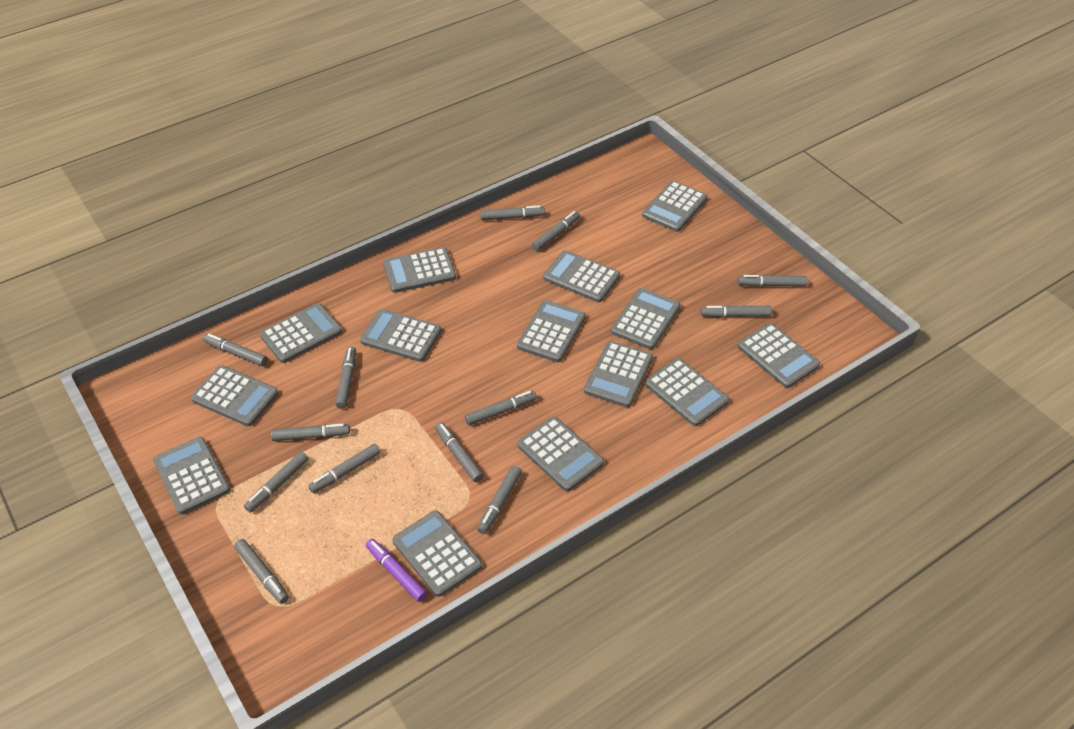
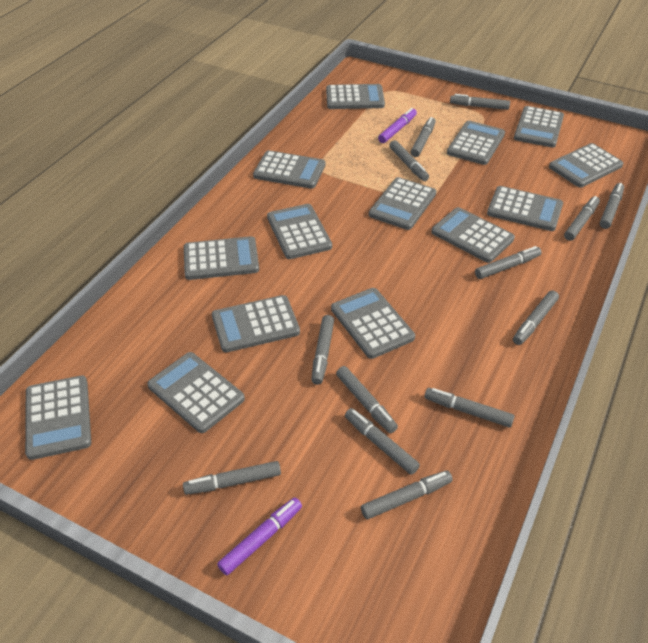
purple marker: [366,539,427,602] = 1 -> [217,498,302,575] [378,108,417,143] = 2

